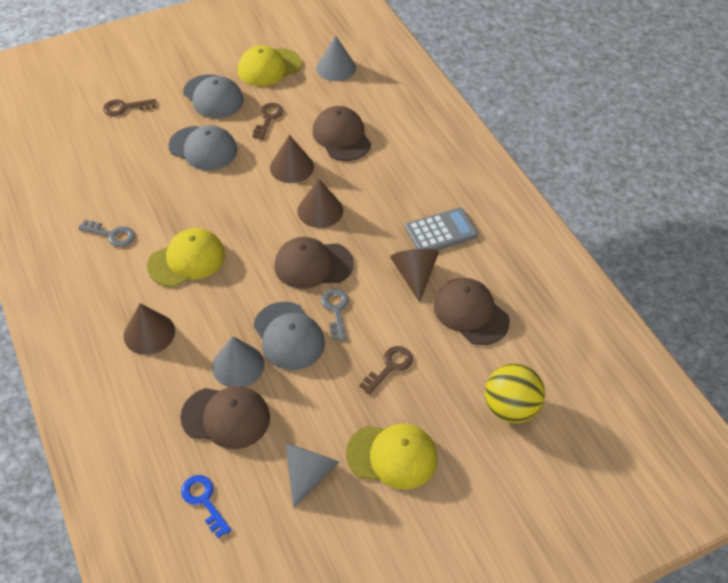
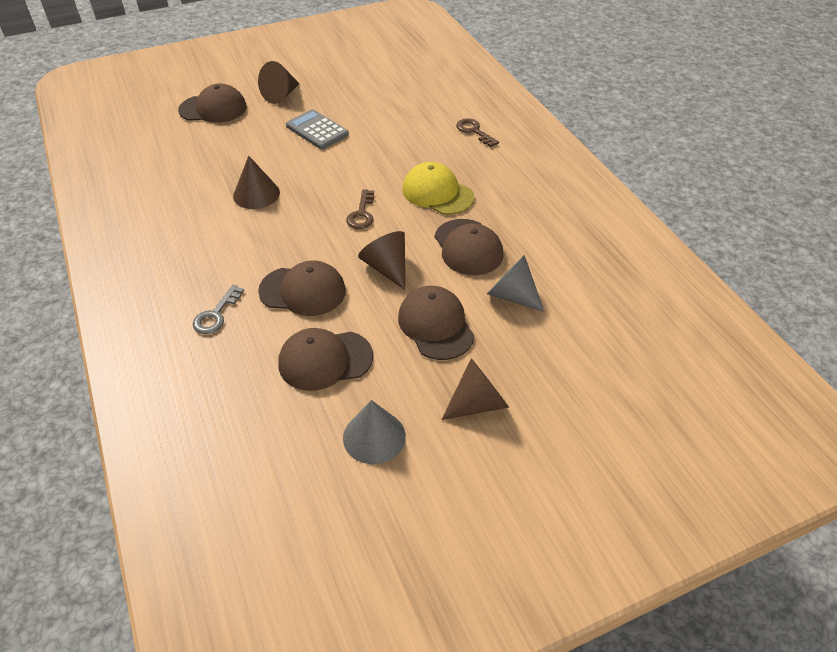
blue key: [181,475,231,538] = 1 -> none = 0
brown cap: [180,386,270,449] [274,237,354,289] [313,106,371,161] [434,278,510,345] = 4 -> [178,83,247,123] [258,260,346,316] [278,328,373,391] [398,286,475,360] [435,219,504,275] = 5
brown key: [103,99,157,116] [253,103,283,140] [359,346,413,394] = 3 -> [346,189,374,229] [456,118,499,147] = 2
grey cap: [169,125,237,171] [183,74,244,118] [253,302,325,370] = 3 -> none = 0
grey cone: [212,336,265,387] [285,443,339,508] [316,35,356,81] = 3 -> [343,400,406,464] [487,255,544,312] = 2
grey key: [78,220,135,247] [321,289,349,340] = 2 -> [193,285,244,334] = 1
yellow ball: [485,363,545,423] = 1 -> none = 0
yellow cap: [147,228,225,287] [238,46,302,86] [346,424,438,489] = 3 -> [402,162,474,215] = 1

